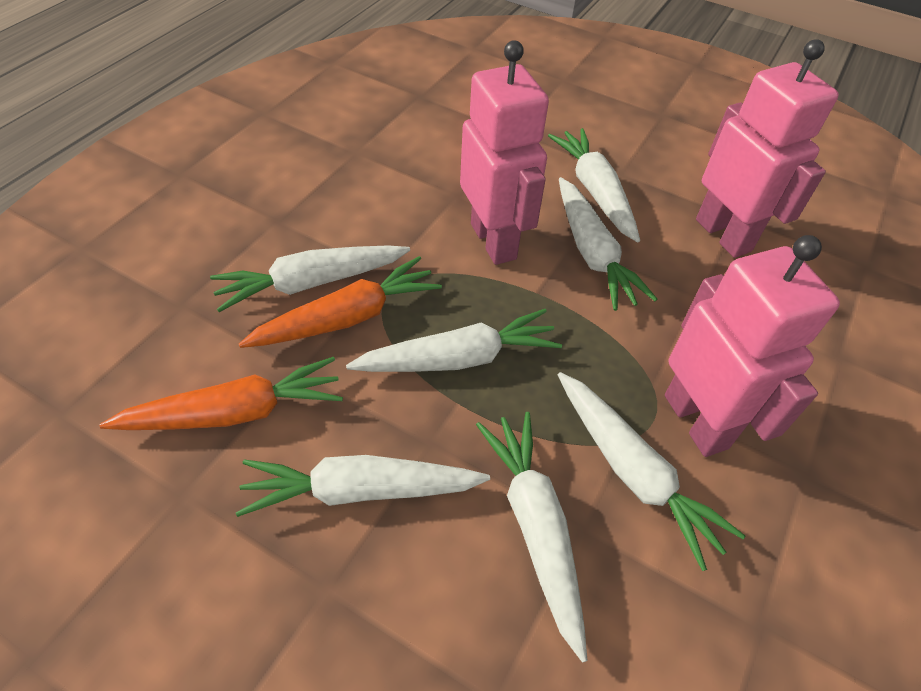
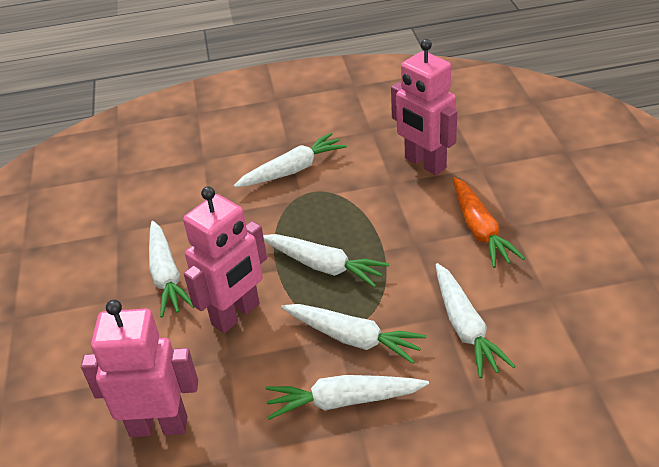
orange carrot: [99,357,343,430] [239,256,442,348] = 2 -> [453,177,525,268] = 1
white carrot: [210,245,410,312] [236,455,490,517] [346,309,562,372] [476,412,587,663] [548,128,640,242] [558,372,745,571] [559,177,657,311] = 7 -> [149,221,194,318] [234,133,347,188] [263,234,389,288] [265,375,429,420] [281,304,426,364] [435,263,516,378] = 6

